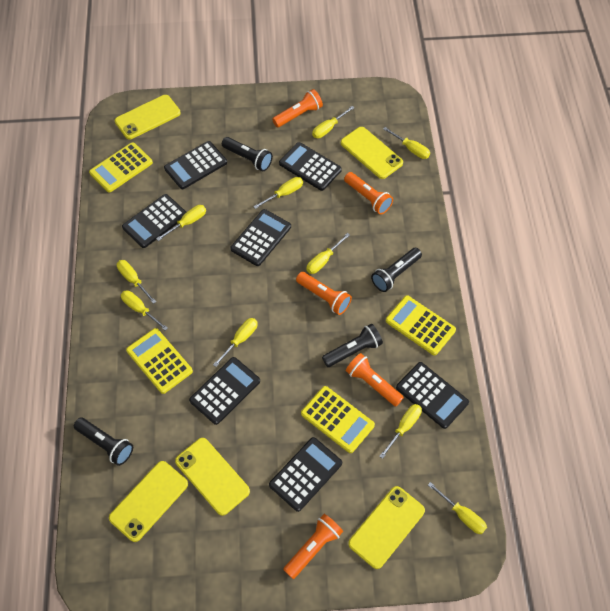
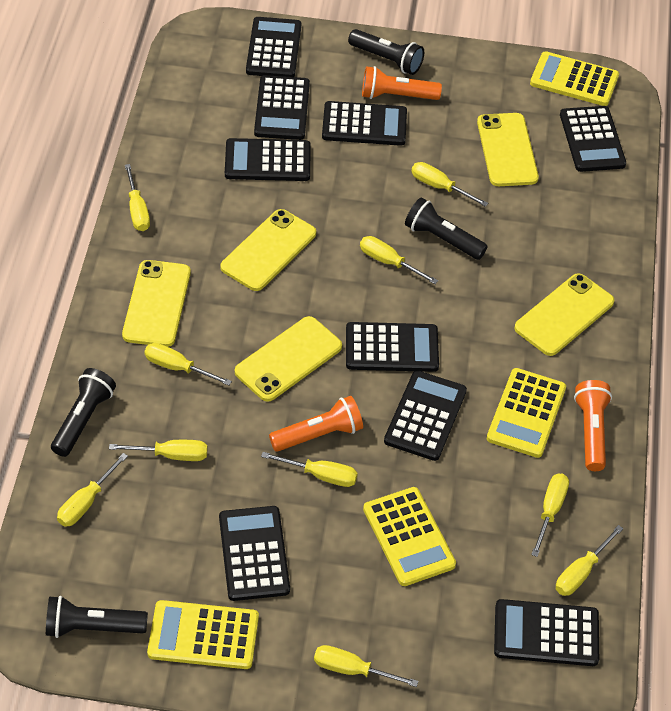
black calculator: [122,194,186,248] [164,141,227,189] [189,357,260,425] [230,209,291,266] [269,437,342,512] [279,142,342,191] [396,362,469,429] = 7 -> [219,506,290,601] [225,138,311,181] [246,17,301,77] [254,75,310,140] [322,101,407,146] [346,322,439,372] [384,370,467,461] [494,599,599,666] [560,106,626,172] = 9
orange flashlight: [272,89,323,127] [283,514,343,579] [296,272,352,315] [344,172,393,214] [346,353,404,406] = 5 -> [269,396,363,452] [362,66,442,100] [574,380,612,471] = 3

